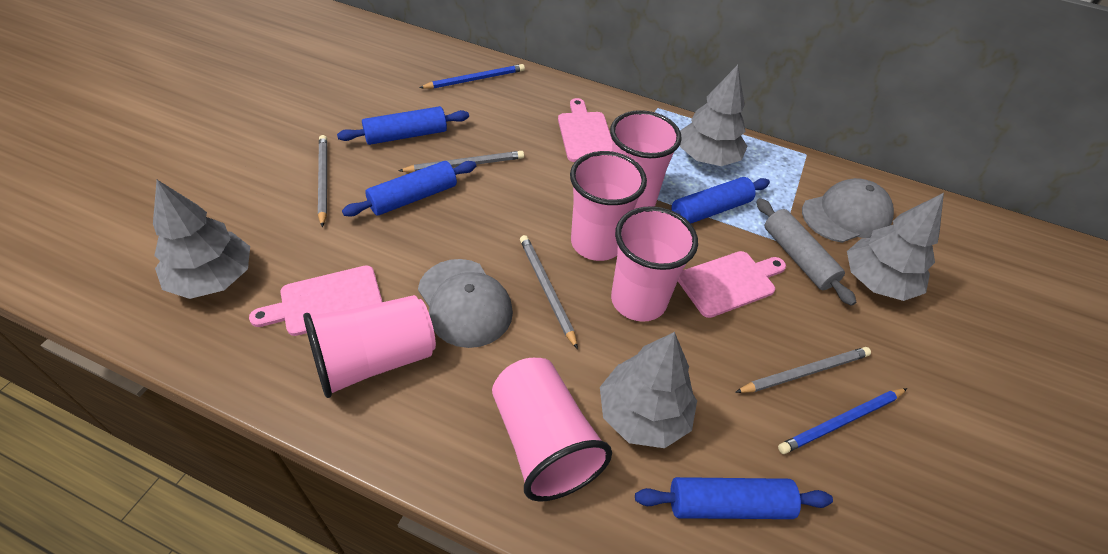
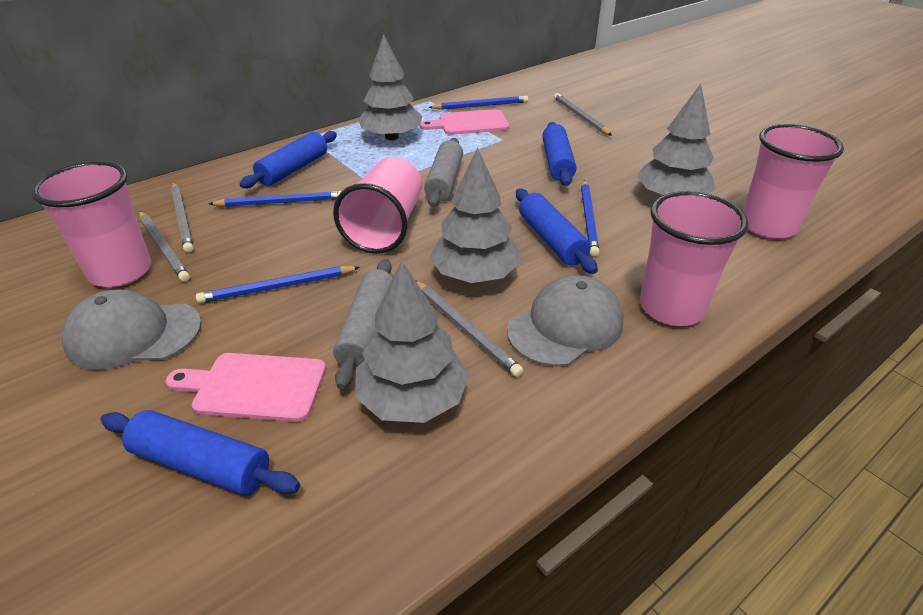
blue pencil: [419,64,525,89] [778,388,907,454] = 2 -> [196,266,360,303] [209,191,342,207] [429,96,528,110] [581,180,599,257] = 4
grey rolling pin: [756,198,856,306] = 1 -> [333,259,393,389] [424,138,463,207] = 2
pink cup: [303,295,436,398] [492,358,612,502] [570,151,647,261] [610,110,682,209] [611,206,698,322] = 5 -> [31,161,151,287] [333,157,422,254] [640,191,749,326] [743,124,844,239] = 4
pink cutting board: [249,265,382,336] [558,98,612,162] [678,251,786,318] = 3 -> [166,353,326,422] [420,109,509,135] = 2

